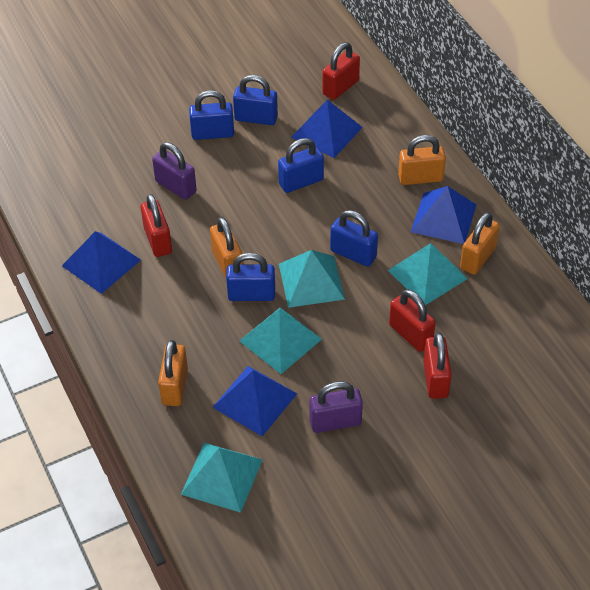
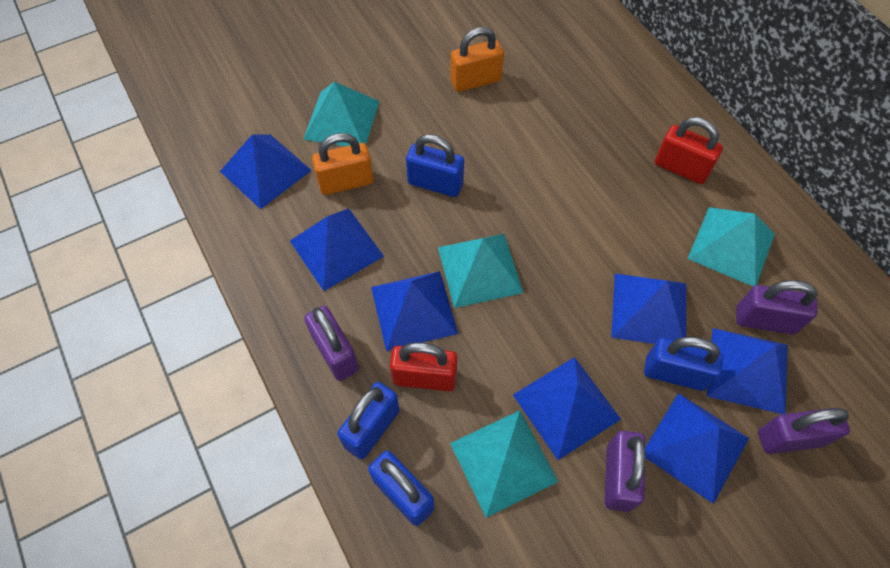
blue padlock: [189,90,234,140] [226,253,275,301] [233,75,278,125] [278,138,324,193] [330,210,378,267] = 5 -> [337,382,400,459] [368,451,434,526] [406,134,464,197] [644,337,723,391] = 4
blue pyramid: [62,231,141,294] [212,366,297,436] [291,100,363,158] [411,186,477,244] = 4 -> [220,134,312,209] [290,208,384,291] [371,271,458,351] [513,357,621,460] [611,274,686,344] [645,393,749,504] [707,328,788,414] = 7
orange padlock: [158,340,188,406] [210,217,243,278] [398,135,446,185] [460,212,500,275] = 4 -> [312,133,374,195] [450,27,504,92] = 2
purple padlock: [152,142,197,200] [309,381,363,433] = 2 -> [304,306,359,381] [605,430,645,512] [736,280,818,335] [758,408,850,454] = 4
red padlock: [141,194,172,257] [322,42,360,100] [389,289,436,352] [423,332,452,399] = 4 -> [390,342,457,391] [655,117,723,184] = 2

